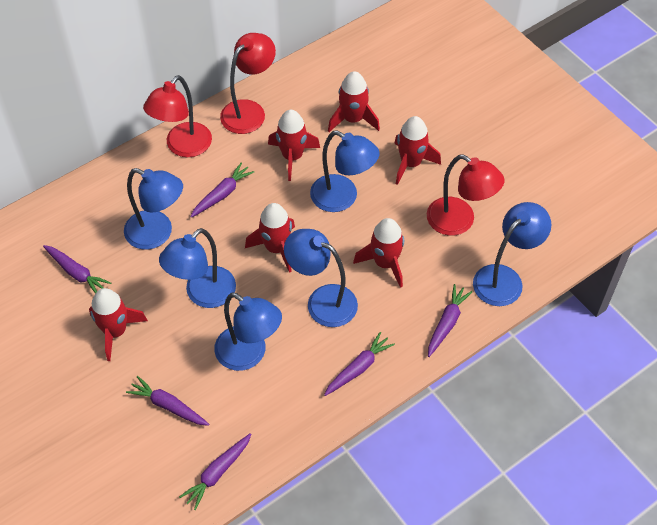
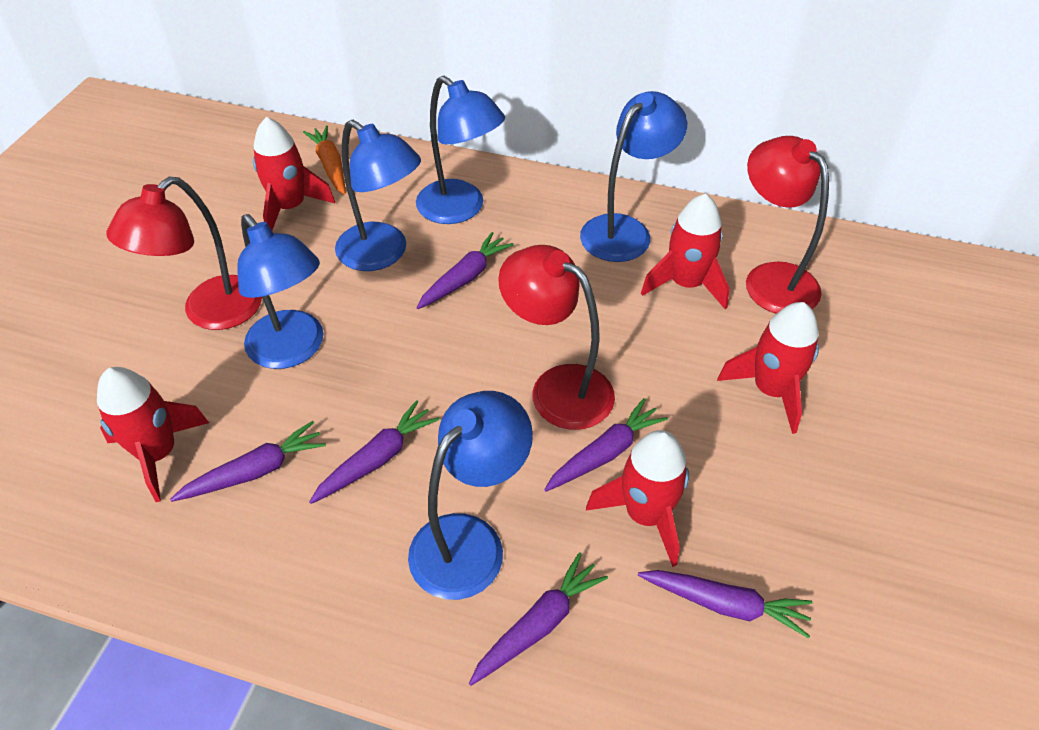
blue lamp: [124,168,183,250] [159,228,236,308] [214,292,282,371] [284,229,358,327] [310,130,379,212] [473,202,551,306] = 6 -> [237,214,323,369] [335,120,421,271] [408,391,533,600] [416,76,505,224] [580,91,687,262] = 5
orange carrot: none = 0 -> [303,126,346,195] = 1
red rocket: [89,288,148,361] [245,203,295,273] [268,110,320,181] [328,71,380,132] [353,218,404,288] [394,116,441,185] = 6 -> [97,367,209,502] [253,117,335,230] [586,430,689,567] [641,193,730,309] [717,302,819,434] = 5

